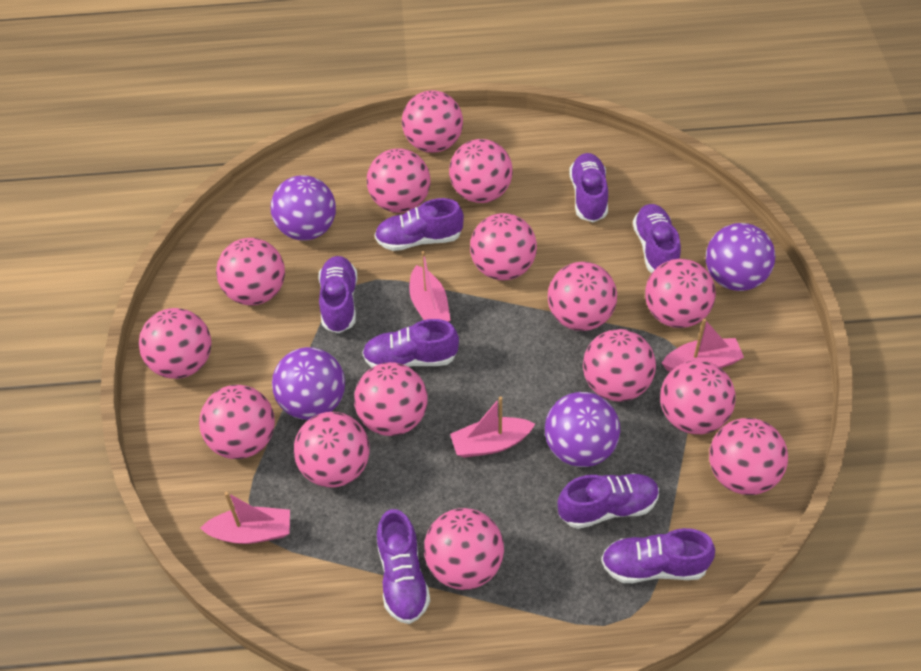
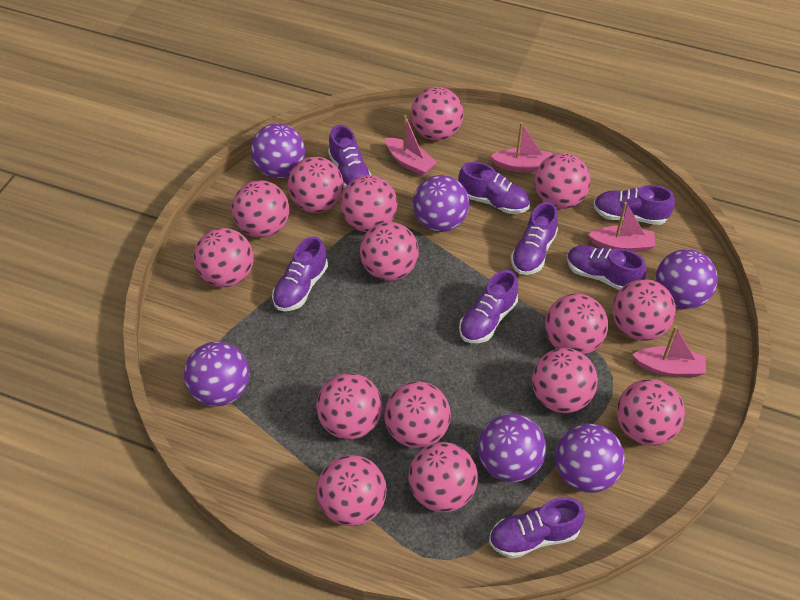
purple ball: [271,175,336,241] [272,347,345,420] [545,392,620,467] [706,223,775,291] = 4 -> [184,342,250,407] [250,123,305,178] [413,175,469,232] [478,413,546,482] [555,424,625,493] [655,249,718,309] = 6

